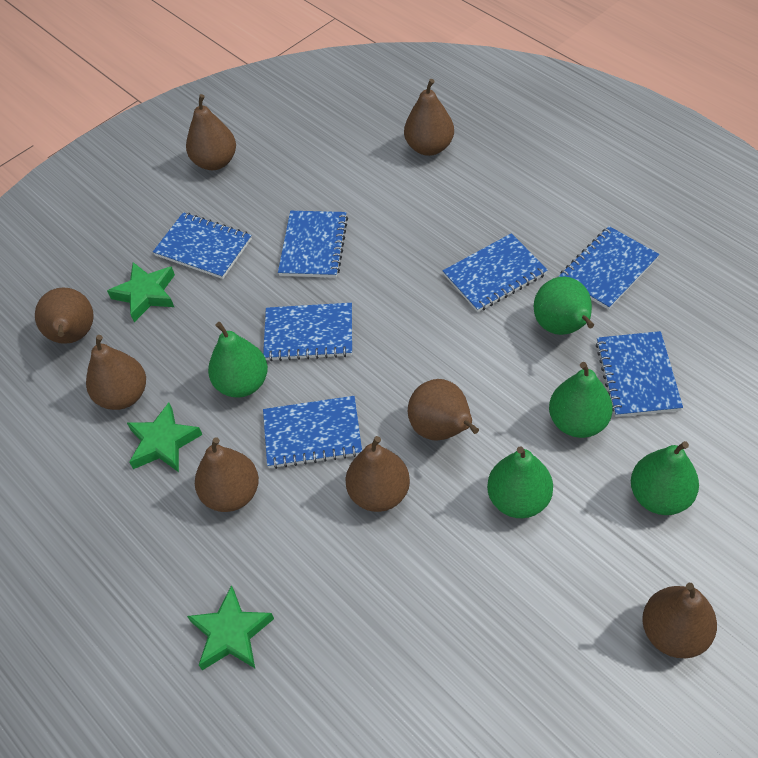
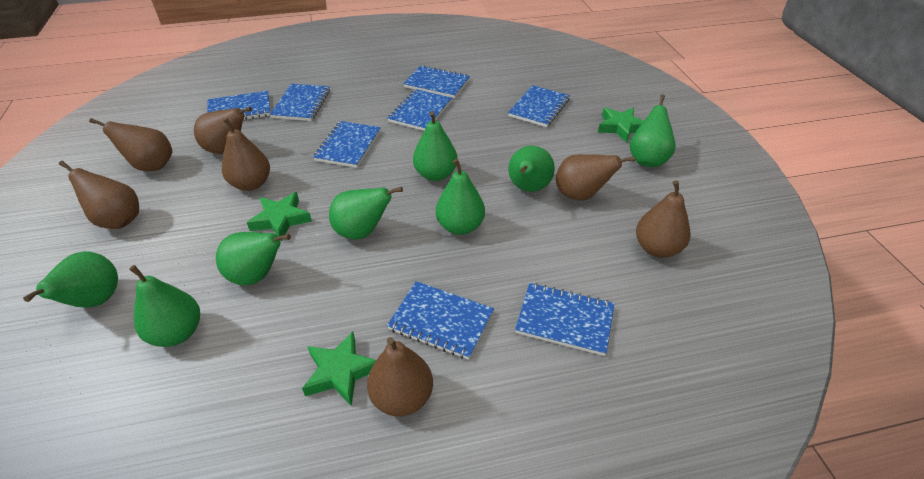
blue notebook: [153,212,252,279] [263,303,352,361] [263,396,362,469] [278,211,348,278] [443,233,548,312] [558,226,660,310] [595,331,683,417] = 7 -> [207,91,271,120] [270,84,330,121] [313,121,381,168] [387,89,452,131] [387,281,494,360] [403,65,470,98] [508,85,570,127] [515,283,615,356] = 8
brown pear: [35,287,94,344] [86,335,146,410] [186,94,236,170] [195,437,259,512] [346,436,410,512] [404,79,454,156] [408,379,479,441] [642,583,717,658] = 8 -> [59,161,139,229] [89,118,173,171] [194,107,252,154] [222,118,270,191] [367,337,433,416] [556,154,635,201] [636,180,691,258] = 7
green pear: [208,322,268,398] [487,446,553,518] [534,276,594,335] [549,362,613,438] [631,441,699,515] = 5 -> [23,251,118,308] [129,265,200,347] [216,232,291,285] [329,187,403,239] [413,111,458,181] [436,159,485,235] [508,146,555,192] [630,94,676,167] = 8

